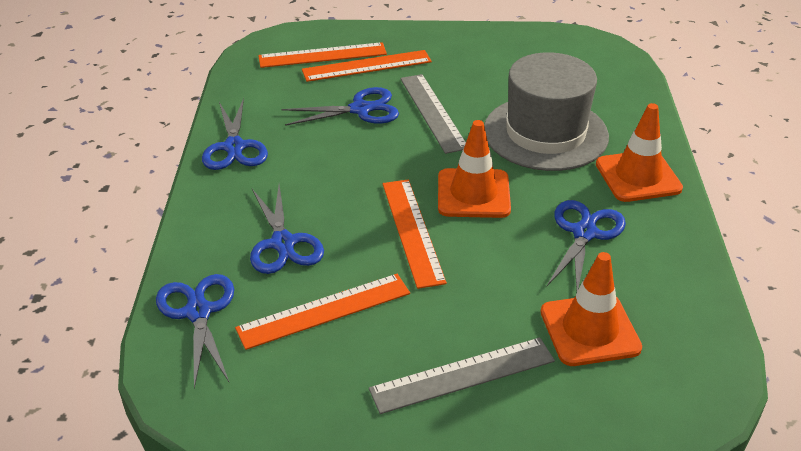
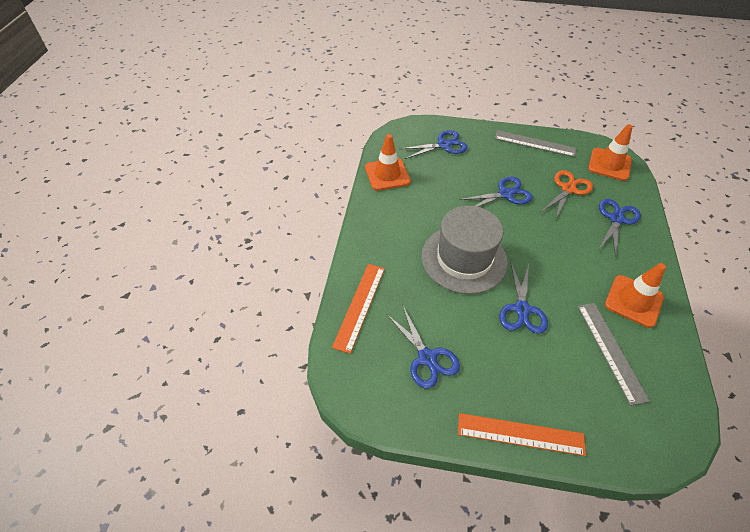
orange ruler: [235,274,410,350] [258,42,387,68] [302,50,432,82] [383,180,447,289] = 4 -> [332,264,385,354] [458,413,586,456] = 2
orange scissors: none = 0 -> [541,170,593,220] = 1

